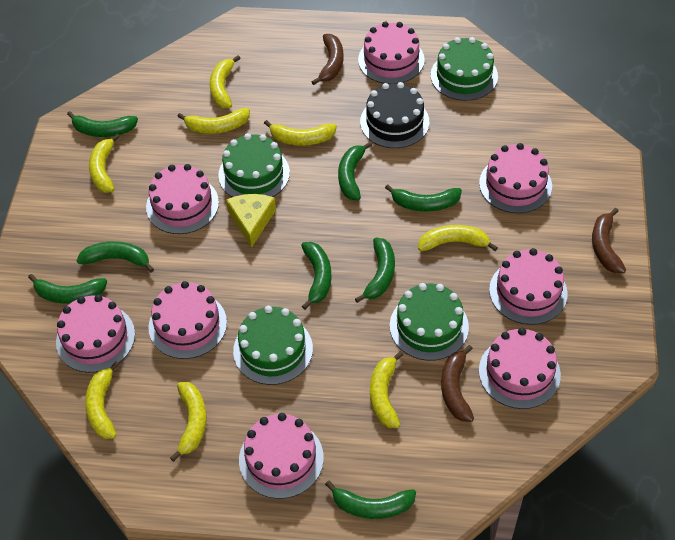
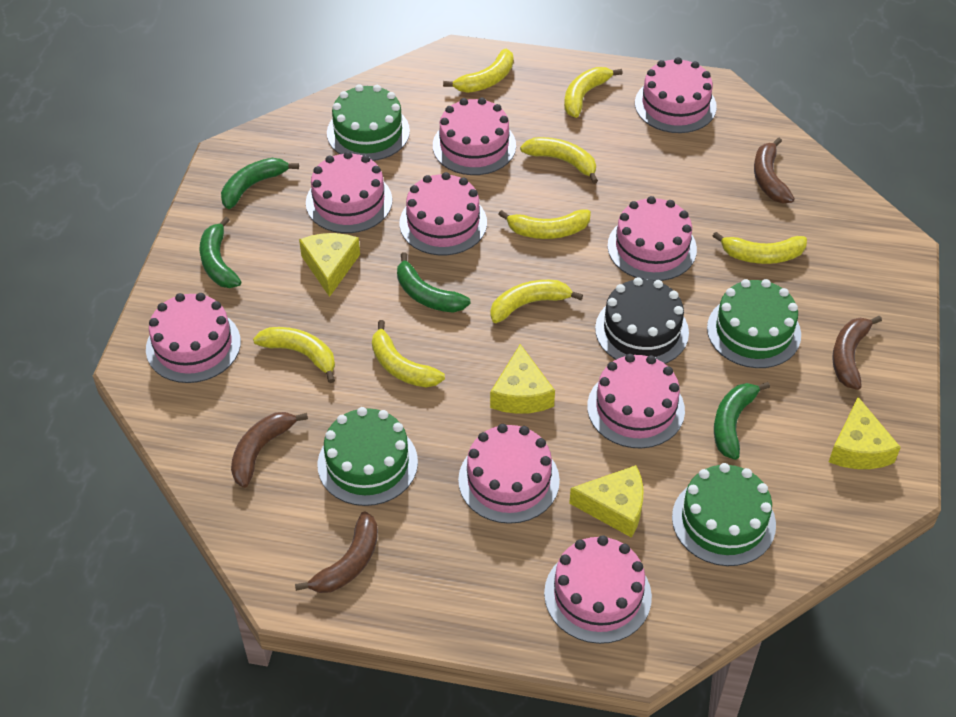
brown banana: [312,34,343,85] [441,345,474,422] [592,208,626,273] = 3 -> [231,412,308,488] [295,511,378,593] [754,138,794,203] [832,315,882,390] = 4
green banana: [28,274,107,304] [67,111,138,137] [77,241,154,272] [301,242,332,310] [325,480,416,519] [338,142,372,200] [355,237,395,303] [385,184,462,212] = 8 -> [200,216,241,288] [221,158,299,209] [397,252,471,312] [714,382,770,460] = 4
pink cake: [56,295,135,373] [146,164,219,234] [149,281,227,359] [239,413,324,499] [358,21,425,84] [479,143,552,213] [479,328,561,409] [489,248,567,325] = 8 -> [146,293,241,383] [306,151,392,233] [399,172,487,255] [433,97,516,175] [458,424,560,524] [544,535,652,644] [587,354,685,448] [608,196,697,281] [635,57,717,133] = 9
yellow cheese: [226,194,276,248] = 1 -> [299,233,360,297] [490,344,555,414] [569,465,644,538] [829,397,901,469] = 4

